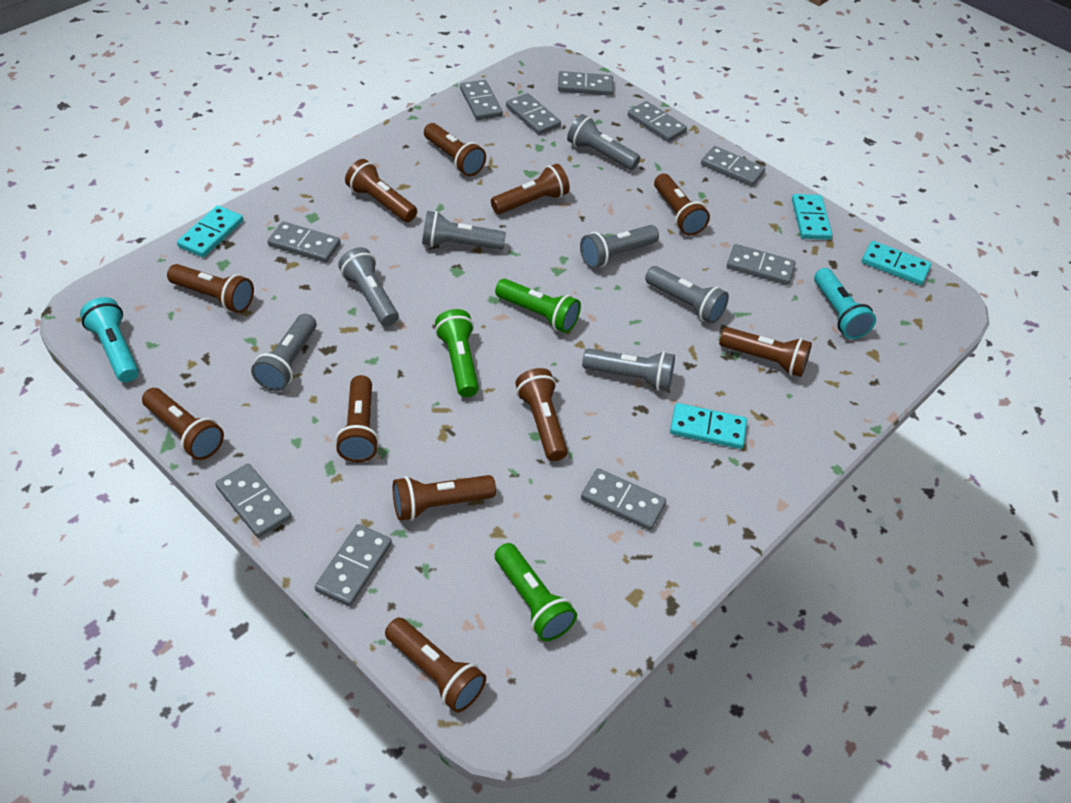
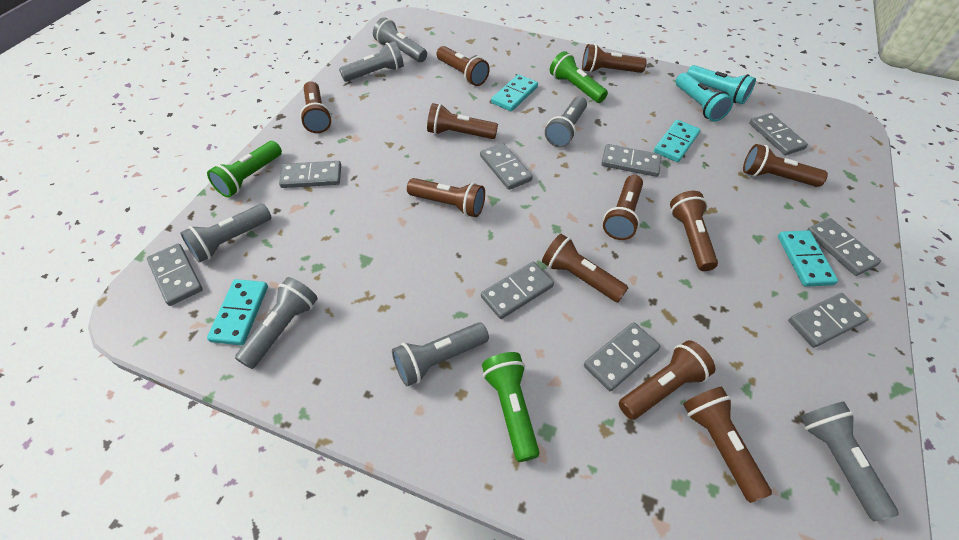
grey domino: [215,463,292,538] [268,221,341,263] [315,524,392,606] [460,80,503,120] [506,93,561,135] [558,71,613,96] [581,468,666,530] [628,101,687,142] [701,146,765,186] [727,244,796,285] = 10 -> [147,244,203,306] [279,161,341,188] [480,143,533,190] [481,262,554,319] [584,322,660,391] [601,144,662,177] [749,113,808,155] [788,293,868,348] [807,218,881,276] = 9

